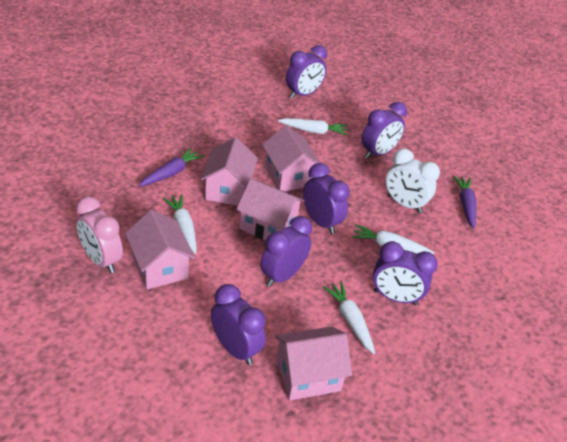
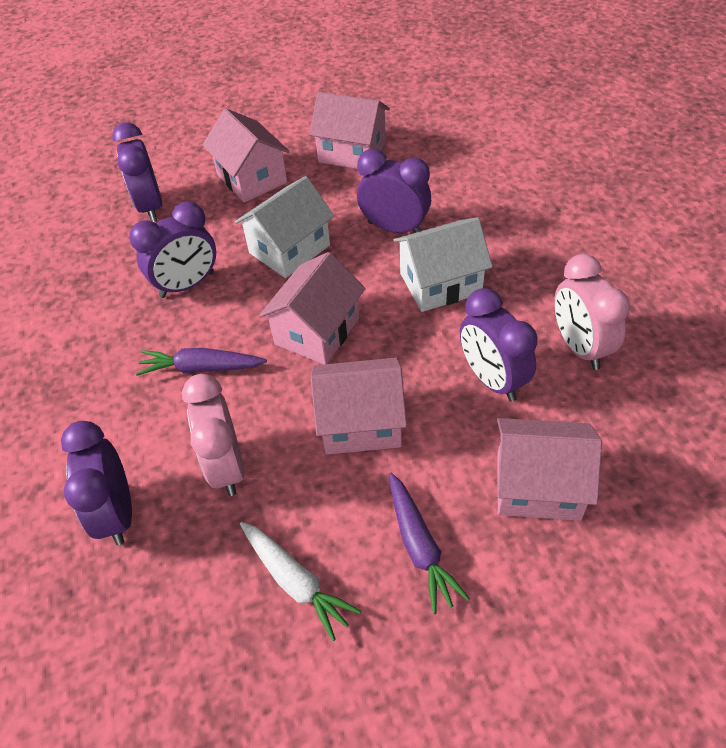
pink clock: [76,196,123,273] = 1 -> [182,374,244,496] [554,254,630,370] = 2
purple clock: [211,284,266,365] [260,216,312,287] [286,45,327,99] [303,163,350,234] [362,102,407,159] [373,241,438,305] = 6 -> [61,421,132,545] [112,122,162,222] [129,201,216,298] [357,149,431,233] [460,288,538,402] = 5
white carrot: [163,194,197,254] [278,118,348,136] [323,281,375,354] [352,224,435,254] = 4 -> [240,522,361,641] = 1
white clock: [386,149,440,213] = 1 -> none = 0
white house: none = 0 -> [235,176,334,278] [394,217,493,312] = 2

